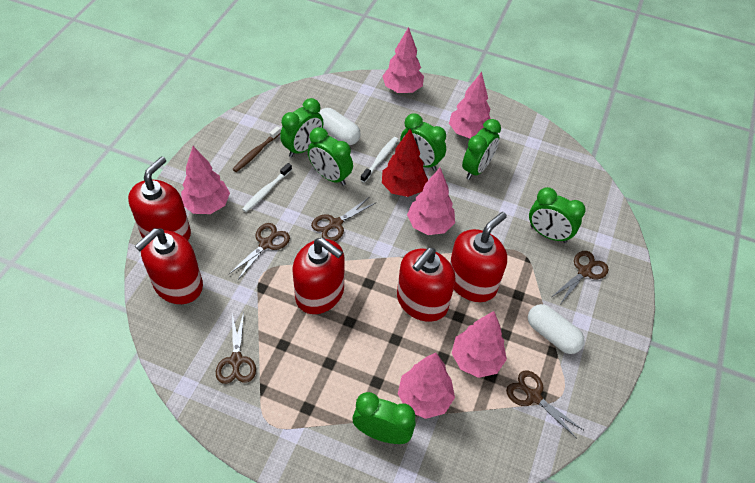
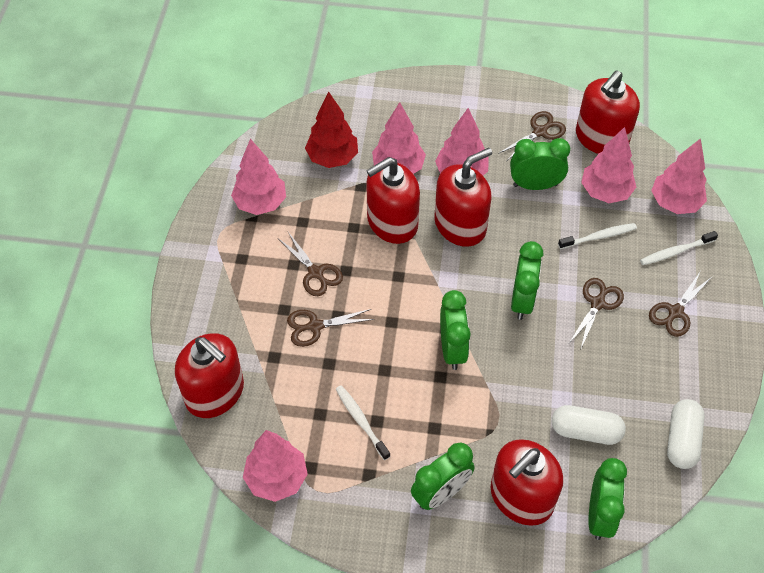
brown toothbrush: [232,126,281,172] = 1 -> none = 0
green clock: [280,98,324,157] [308,127,353,186] [352,392,416,444] [400,113,446,171] [462,119,501,180] [529,187,586,243] = 6 -> [411,442,475,510] [440,290,471,370] [510,138,570,190] [511,241,543,320] [588,458,627,540] = 5
white toothbrush: [242,163,292,212] [360,137,398,182] = 2 -> [336,385,390,460] [558,223,637,249] [640,231,718,265] = 3

